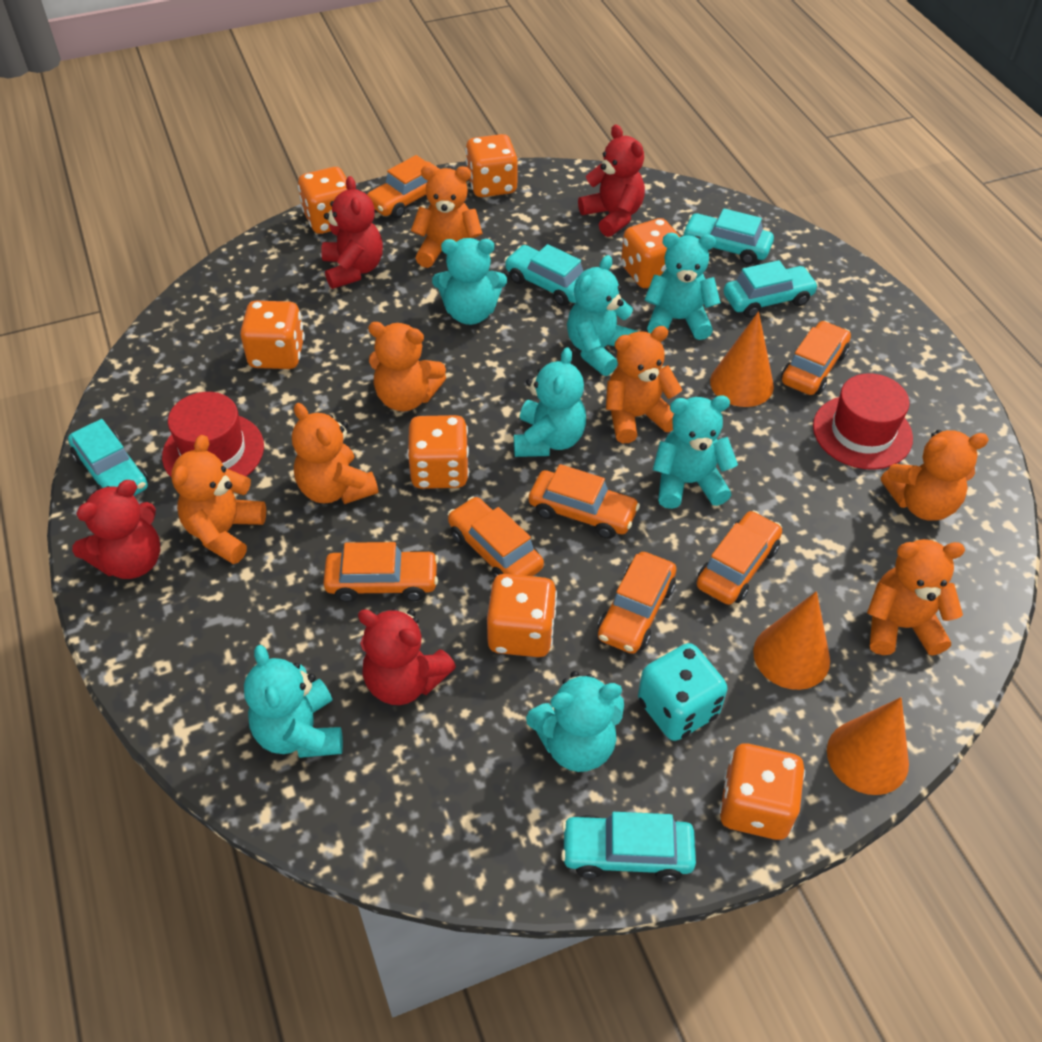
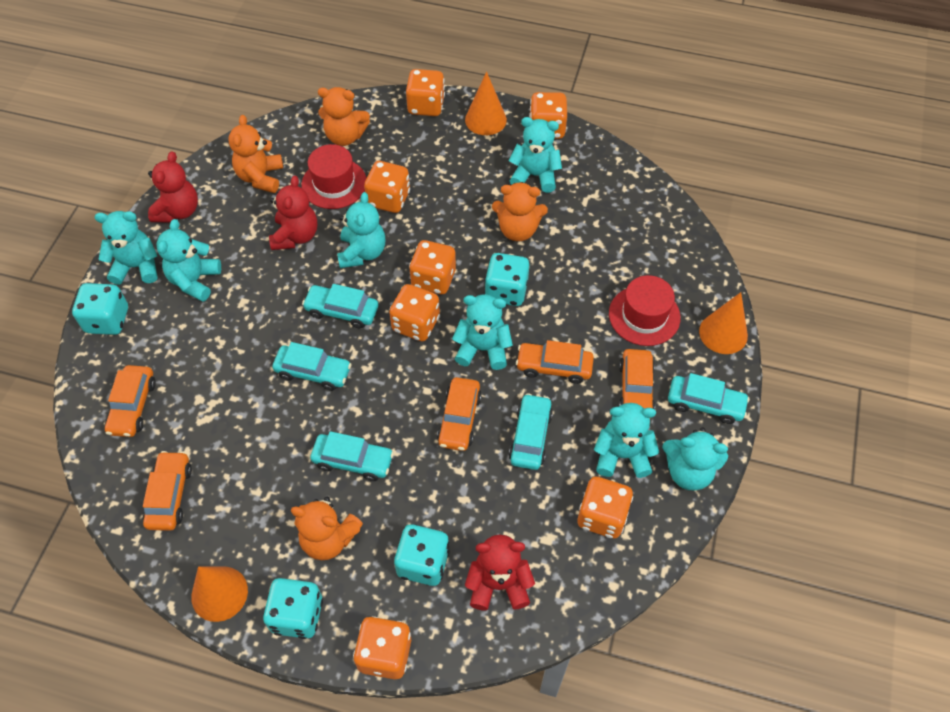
orange car: [323,542,439,602] [367,155,439,219] [447,496,544,579] [529,464,640,539] [598,552,676,654] [697,510,782,605] [781,321,851,395] = 7 -> [105,365,156,437] [143,451,192,531] [437,377,482,451] [516,340,594,384] [619,349,655,410] = 5
orange teddy bear: [171,435,266,564] [292,403,378,504] [368,322,446,412] [411,165,483,268] [606,326,682,443] [867,539,965,656] [881,430,989,521] = 7 -> [228,115,283,193] [291,497,363,560] [318,87,370,146] [492,182,548,241] = 4
red teddy bear: [72,480,160,579] [321,176,383,289] [358,608,456,705] [578,124,645,237] = 4 -> [148,151,198,223] [269,176,317,250] [465,535,535,611] = 3
turquoise dice: [638,643,727,741] = 1 -> [72,283,128,335] [263,578,323,639] [394,524,450,586] [485,253,529,306] = 4

